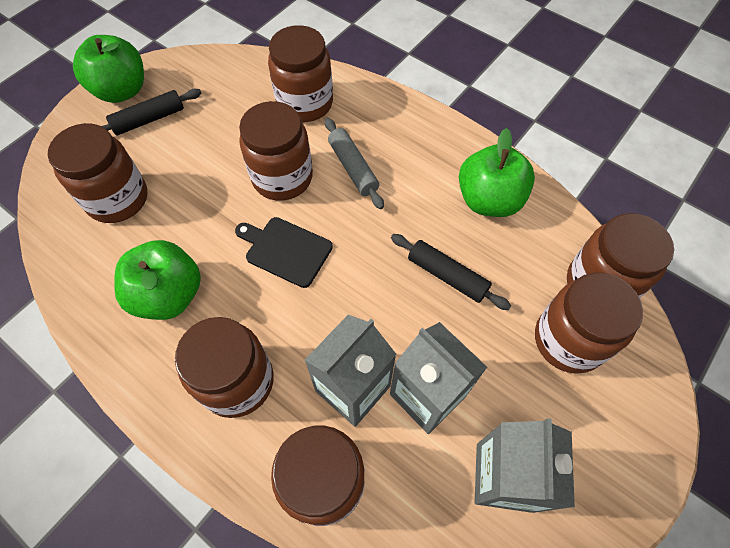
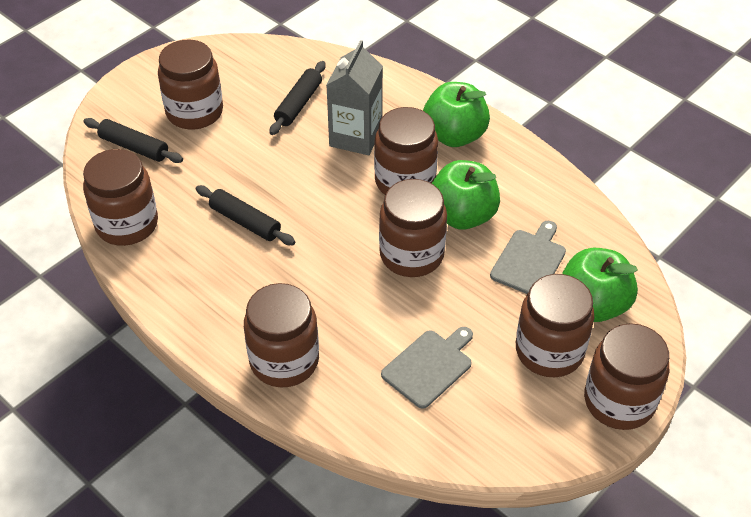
black cutting board: [235,217,333,288] = 1 -> none = 0
black rolling pin: [101,89,201,135] [391,234,511,310] = 2 -> [83,118,183,163] [196,185,295,245] [270,61,326,135] = 3
grey carton: [304,315,396,427] [390,322,487,434] [475,418,575,513] = 3 -> [326,40,383,155] = 1
grey cutting board: none = 0 -> [381,327,473,409] [490,221,566,294] = 2
grey rolling pin: [325,118,384,209] = 1 -> none = 0

